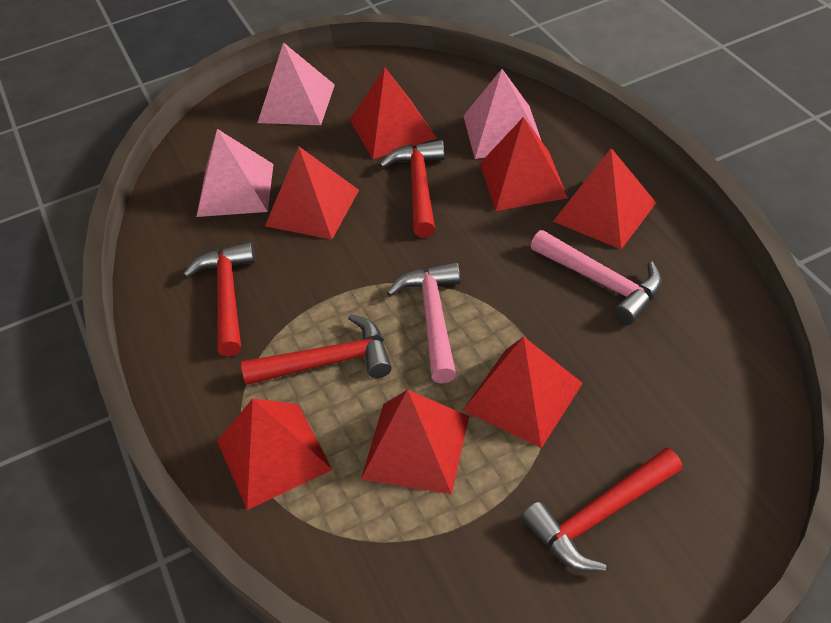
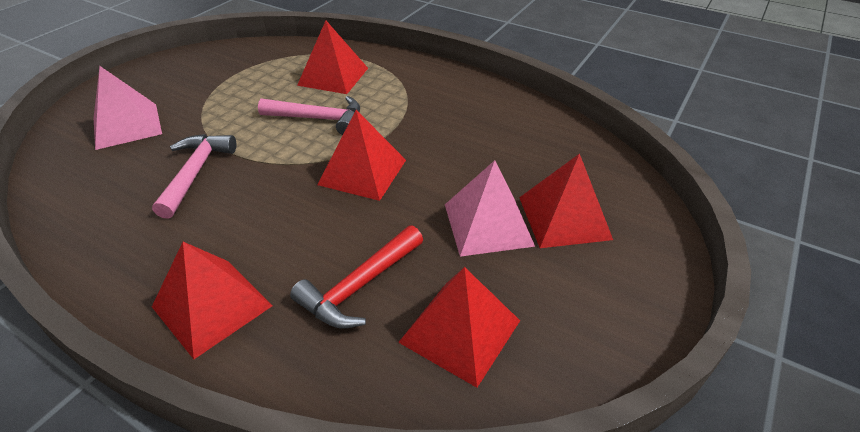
pink pyramid: [197,129,274,217] [258,42,335,125] [463,69,541,159] = 3 -> [94,66,162,150] [445,160,535,257] = 2
red hammer: [183,242,256,357] [241,314,392,385] [379,140,445,238] [521,447,683,572] = 4 -> [290,225,423,328] = 1
red pyramid: [217,398,332,510] [265,146,359,240] [350,67,437,159] [361,389,469,494] [463,336,583,448] [480,117,568,211] [553,148,656,249] = 7 -> [152,242,272,359] [297,21,368,94] [317,110,406,201] [398,267,520,388] [519,153,613,248] = 5

